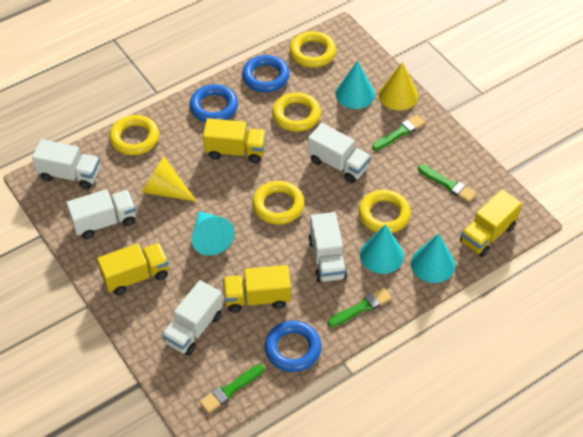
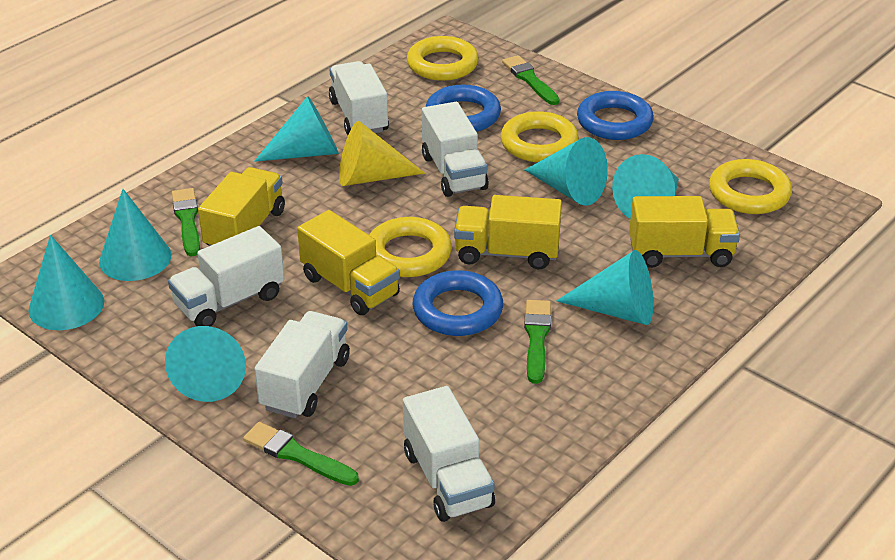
turquoise cone: [192,211,234,256] [335,61,375,109] [360,224,404,274] [411,233,455,283] = 4 -> [28,235,104,330] [99,189,172,281] [165,326,246,402] [254,96,339,162] [525,137,608,205] [556,250,653,325] [612,154,679,219] = 7
yellow cone: [142,157,197,202] [379,62,418,110] = 2 -> [339,121,425,186] = 1
yellow ring: [109,115,159,155] [252,181,304,225] [272,92,321,132] [290,31,336,68] [358,190,411,233] = 5 -> [369,217,452,277] [407,36,479,81] [501,111,579,162] [709,159,792,214] = 4

